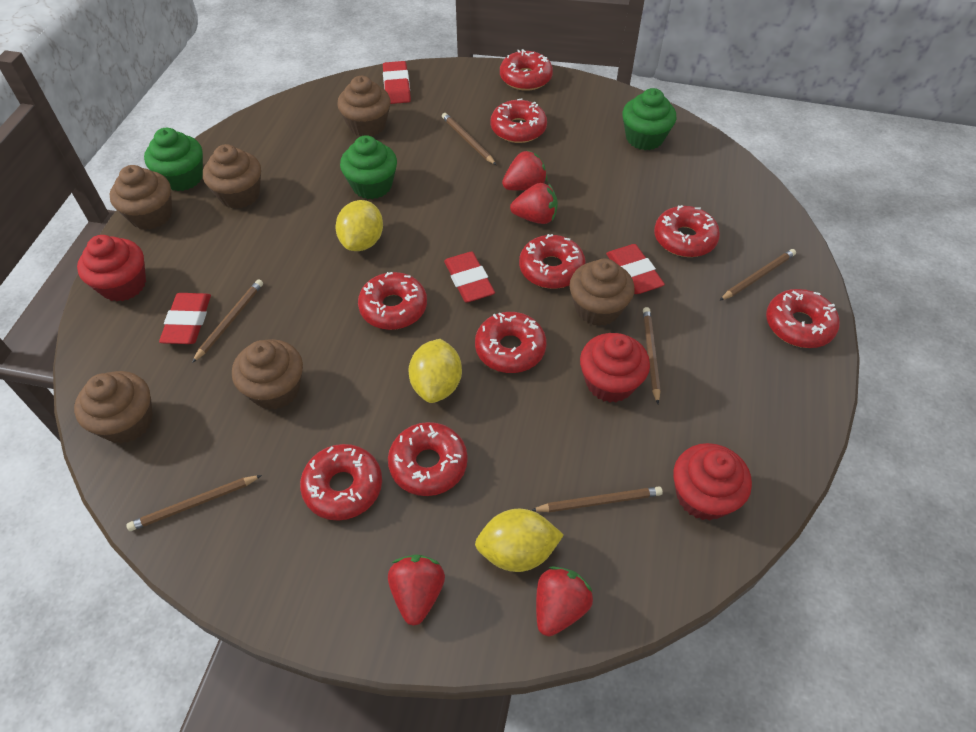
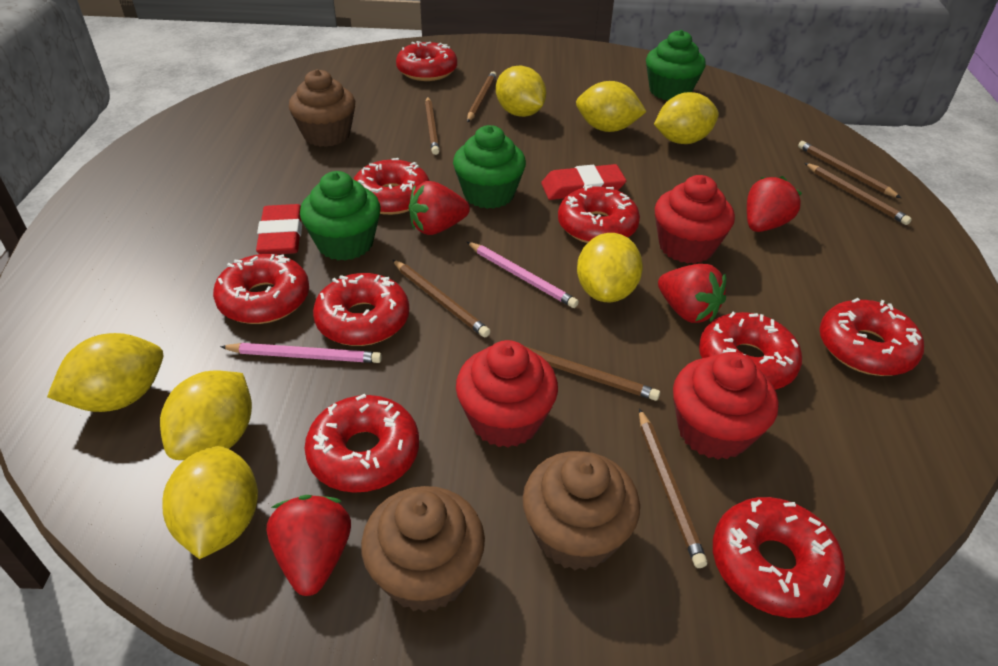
brown cupcake: [74,371,153,443] [109,165,172,230] [203,144,261,209] [232,339,303,410] [337,76,390,137] [569,258,635,326] = 6 -> [289,69,355,147] [361,486,485,612] [522,451,640,570] = 3
brown pencil: [126,475,262,531] [192,279,263,363] [442,113,496,165] [531,486,663,512] [643,307,660,404] [719,249,796,301] = 6 -> [393,260,490,337] [425,97,439,155] [467,71,497,122] [524,346,660,401] [639,408,707,568] [798,141,901,198] [805,163,912,225] = 7
pink pencil: none = 0 -> [220,343,382,363] [467,242,579,308] = 2
red eraser: [159,293,211,344] [383,61,411,104] [444,252,495,303] [606,244,665,294] = 4 -> [256,204,302,255] [541,164,626,200] = 2
yellow lemon: [336,200,383,251] [408,339,462,403] [475,509,564,572] = 3 -> [47,333,163,412] [160,370,252,460] [162,446,258,559] [496,66,546,117] [576,81,647,132] [577,233,643,303] [654,92,719,144] = 7

